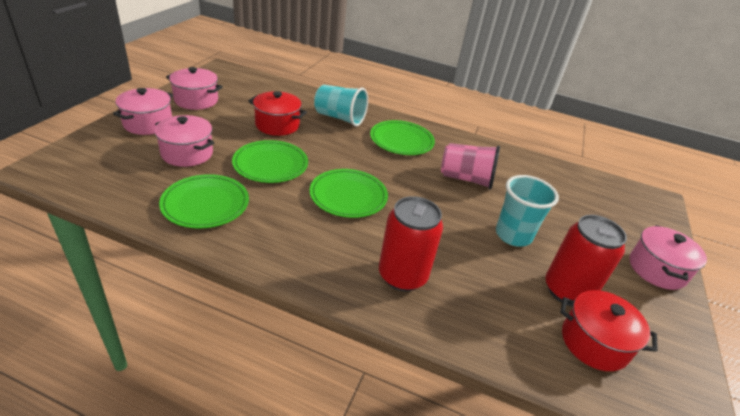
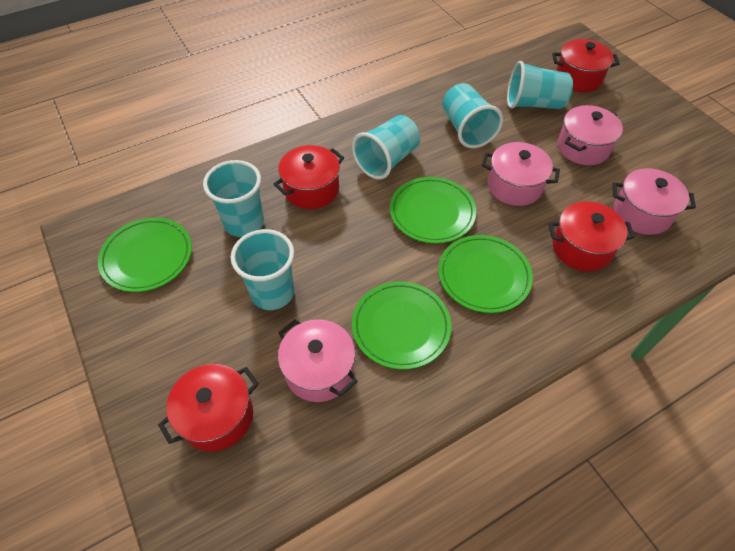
pink cup: [441,143,500,189] = 1 -> none = 0
red can: [379,196,443,291] [545,215,627,306] = 2 -> none = 0
red pot: [248,91,307,136] [560,290,658,371] = 2 -> [158,364,259,452] [273,145,344,209] [548,201,635,271] [552,39,620,92] = 4
turquoise cup: [314,85,368,126] [496,175,559,247] = 2 -> [203,160,264,237] [231,229,294,310] [352,115,420,179] [442,83,503,148] [507,61,573,109] = 5

